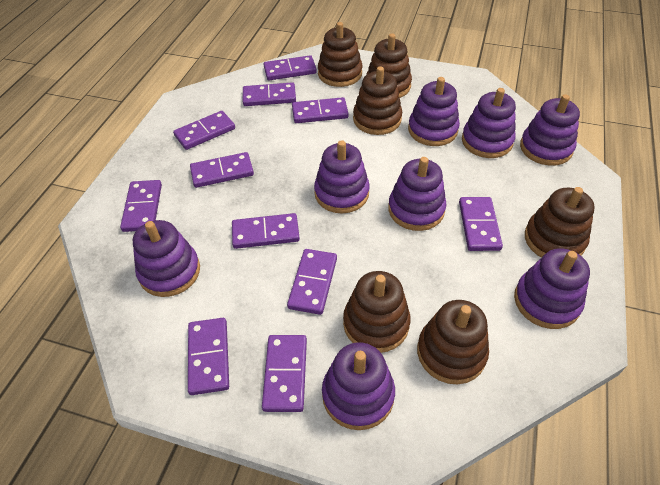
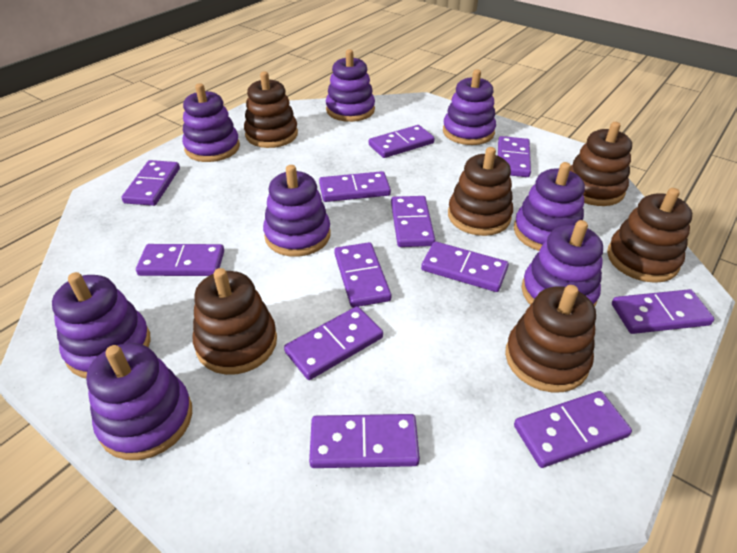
purple domino: [120,180,162,232] [173,111,235,150] [188,318,229,395] [190,152,254,188] [232,213,300,249] [243,82,296,106] [262,335,307,412] [264,55,317,80] [287,249,337,315] [292,97,349,123] [459,197,503,251] = 11 -> [121,160,180,206] [136,244,224,276] [284,306,383,380] [309,414,420,468] [319,171,391,202] [334,242,391,308] [369,125,435,158] [391,196,435,247] [421,241,509,292] [498,136,531,177] [514,391,632,468] [612,289,714,334] = 12

